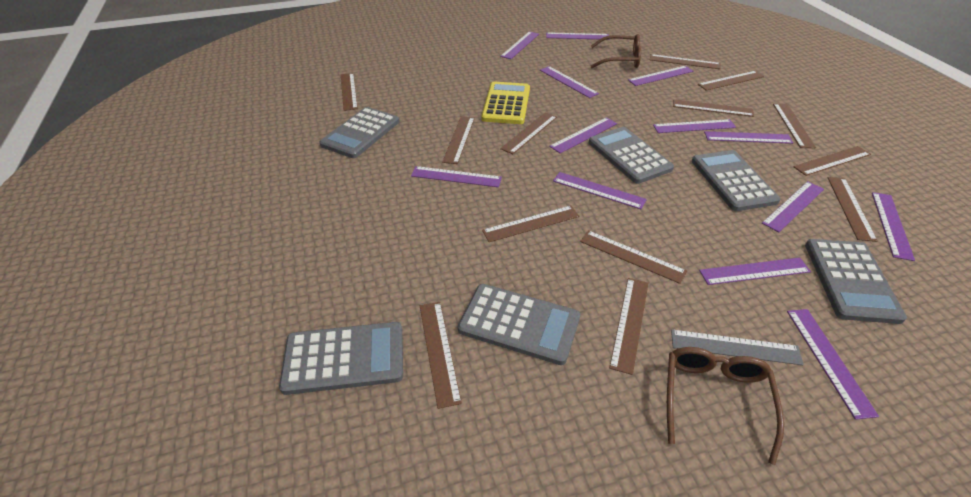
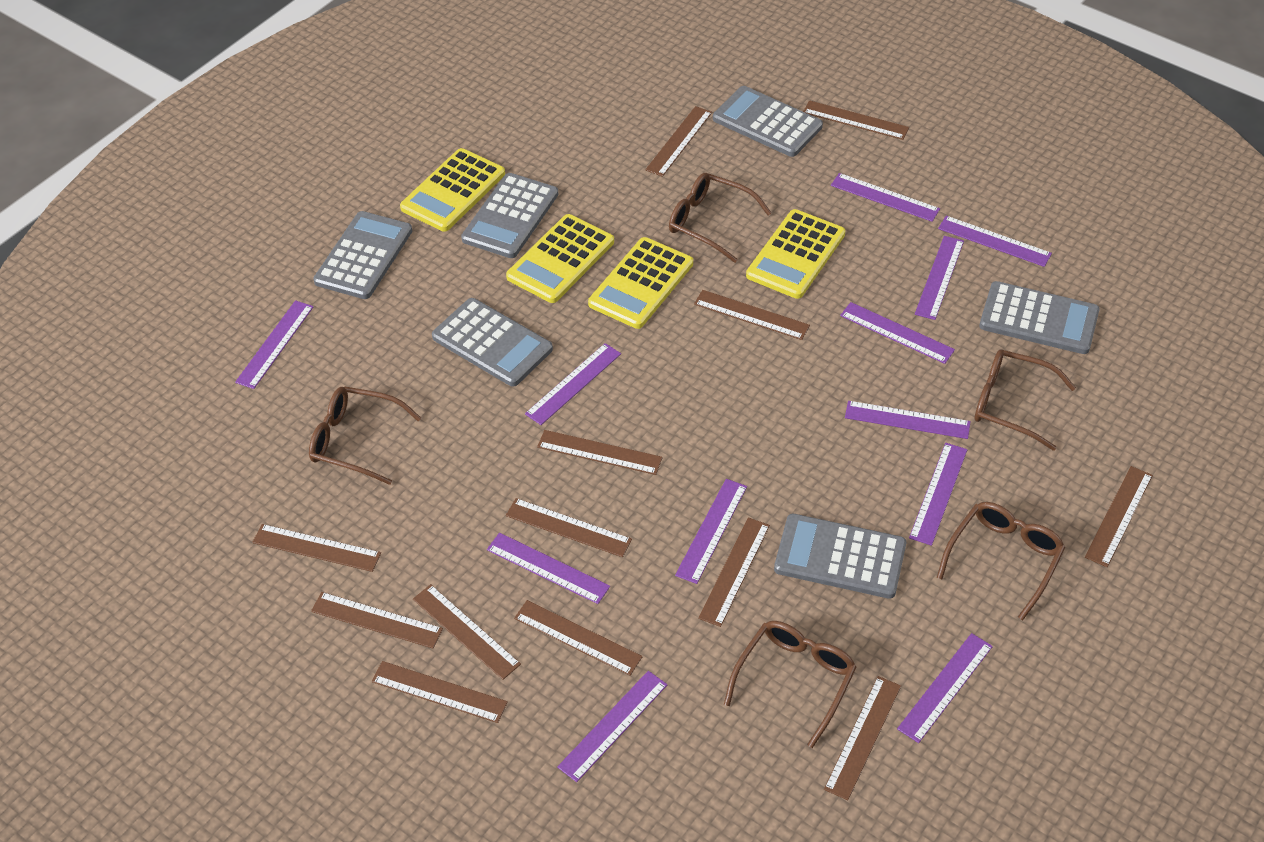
brown glasses: [591,34,641,68] [667,347,784,465] = 2 -> [309,386,421,485] [669,173,772,263] [724,621,857,748] [937,502,1065,620] [974,350,1076,451] = 5
grey ruler: [671,329,804,365] = 1 -> none = 0
purple ruler: [411,166,502,187] [500,31,539,59] [540,66,599,98] [546,32,610,40] [549,117,617,153] [553,172,647,209] [628,66,693,86] [653,119,736,133] [699,258,811,285] [704,131,793,144] [762,181,824,232] [787,309,879,420] [872,192,915,261] = 13 -> [235,300,314,389] [487,533,610,604] [525,343,621,425] [557,671,668,782] [675,479,747,584] [831,173,940,222] [840,302,955,364] [845,401,971,439] [897,633,993,743] [909,443,967,546] [915,236,964,320] [938,216,1052,267] = 12
yellow calculator: [481,82,530,124] = 1 -> [400,148,505,232] [506,214,614,303] [588,237,693,329] [746,209,845,299] = 4

